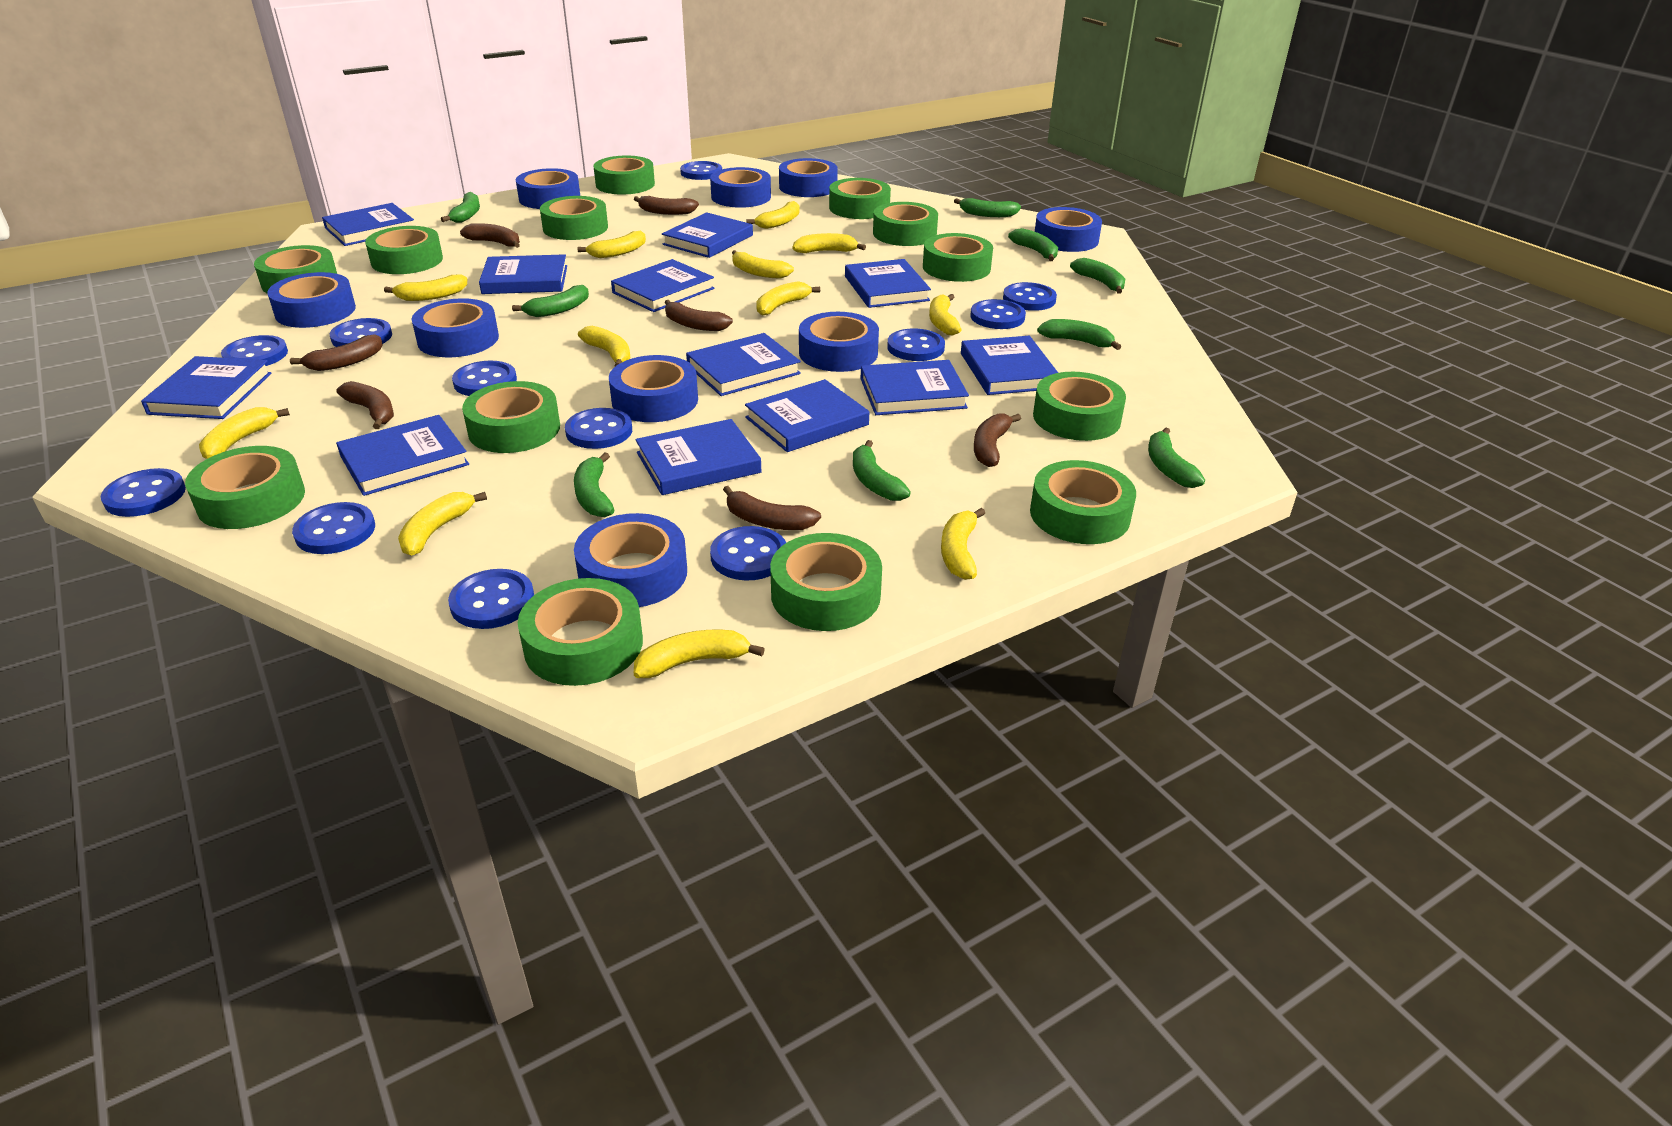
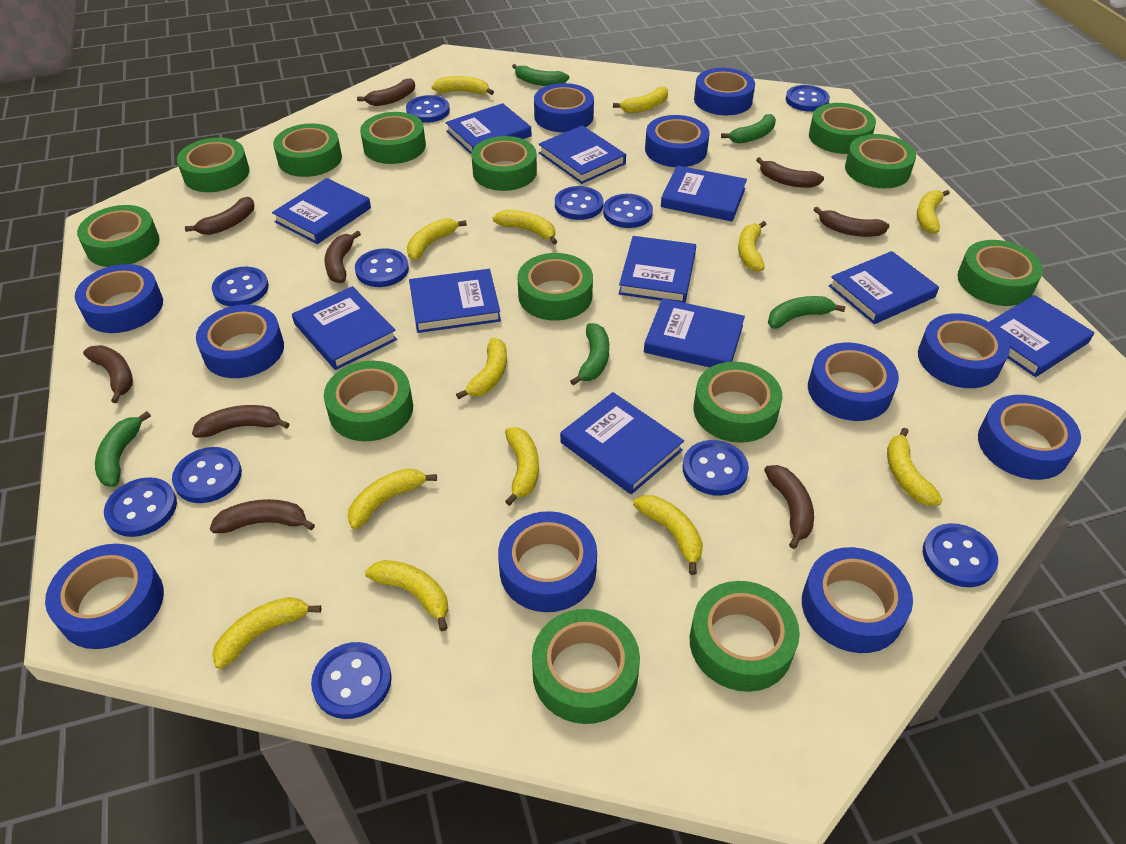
blue book: [141,356,272,419] [322,203,414,246] [336,415,469,496] [479,254,567,294] [611,259,715,312] [635,419,762,495] [662,212,753,258] [686,333,801,396] [745,379,869,452] [845,259,931,308] [860,360,969,415] [961,336,1058,395] = 12 -> [272,178,371,244] [292,286,397,370] [409,269,501,333] [445,103,531,154] [539,125,626,184] [560,392,684,494] [619,236,696,303] [644,298,745,367] [661,165,747,222] [829,251,939,324] [989,295,1094,377] = 11
blue button: [101,468,186,517] [221,335,288,366] [292,502,375,554] [330,318,392,347] [448,569,534,629] [452,361,517,396] [565,408,632,449] [680,161,722,180] [710,526,786,581] [887,328,945,361] [970,299,1026,329] [1003,282,1057,311] = 12 -> [104,477,177,537] [172,447,242,503] [212,267,269,306] [311,642,392,719] [355,248,409,287] [406,95,450,123] [555,186,603,220] [603,194,653,228] [683,440,749,496] [786,85,830,112] [923,523,998,587] = 11
blue tape: [267,272,356,328] [412,298,499,357] [516,168,580,209] [574,513,687,607] [609,355,698,422] [710,167,771,208] [779,158,838,197] [799,312,879,372] [1035,207,1102,252] = 9 -> [45,544,164,649] [75,264,163,333] [196,305,284,378] [498,511,597,612] [534,83,594,132] [645,115,710,167] [694,68,755,115] [802,547,913,653] [808,343,899,421] [918,313,1010,388] [978,395,1081,480] = 11
brown banana: [290,334,383,371] [336,381,394,429] [460,223,520,248] [634,196,699,215] [665,300,733,331] [723,486,821,530] [974,413,1021,467] = 7 -> [83,345,133,403] [185,197,254,235] [192,405,289,437] [210,499,315,533] [324,231,361,283] [357,78,415,106] [756,157,824,188] [764,465,814,549] [813,207,889,237] = 9
green banana: [441,192,480,223] [512,285,589,317] [574,452,614,517] [853,440,911,501] [954,198,1021,217] [1008,228,1058,261] [1037,319,1121,350] [1070,258,1125,294] [1148,428,1205,488] = 9 -> [95,411,151,487] [512,64,569,86] [570,323,609,385] [721,114,776,143] [768,296,846,329] = 5
yellow banana: [199,407,290,459] [384,274,467,301] [398,492,487,556] [577,231,646,258] [578,326,630,366] [634,630,765,678] [732,250,794,279] [747,201,800,229] [756,281,820,316] [792,233,866,253] [929,294,962,335] [941,508,985,580] = 12 -> [212,597,321,669] [348,468,437,529] [365,560,449,631] [407,218,467,260] [432,76,494,95] [456,338,507,399] [493,210,558,244] [505,427,539,506] [613,86,668,113] [633,495,703,575] [738,221,767,272] [887,428,942,506] [917,190,950,234] = 13

